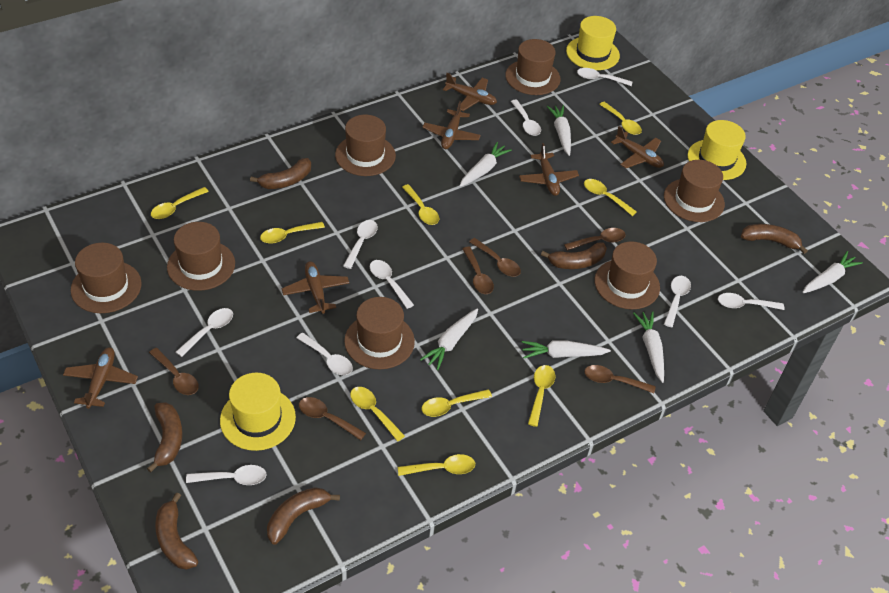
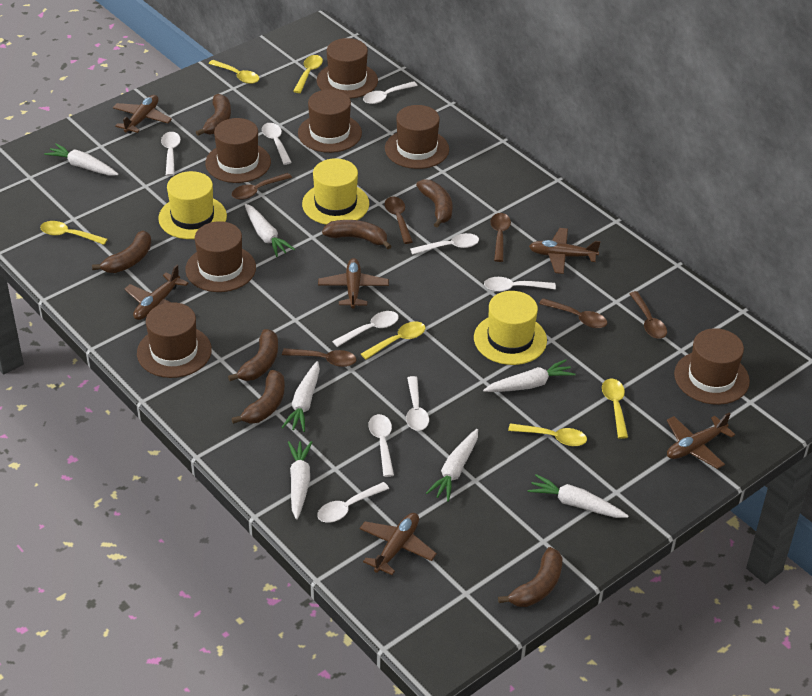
brown banana: [147,402,183,473] [155,492,198,569] [250,158,311,189] [267,487,340,545] [541,243,607,269] [741,224,808,254] = 6 -> [92,231,151,273] [196,94,231,136] [228,329,278,381] [231,370,285,424] [322,220,391,249] [416,179,452,227] [498,547,562,607] = 7
white carrot: [420,308,478,370] [460,142,512,187] [522,340,611,358] [547,105,571,156] [633,311,664,383] [802,251,863,293] = 6 -> [44,143,119,176] [244,204,295,257] [281,361,320,432] [288,441,312,520] [426,429,478,502] [483,359,576,392] [528,474,629,518] = 7
yellow spoon: [151,187,209,219] [260,222,325,243] [350,387,405,442] [398,454,475,476] [402,184,439,225] [421,389,492,417] [528,365,555,427] [584,179,637,216] [599,102,642,135] = 9 -> [40,221,108,245] [208,60,259,84] [293,55,323,93] [361,321,425,360] [508,423,587,446] [602,379,628,439] = 6

